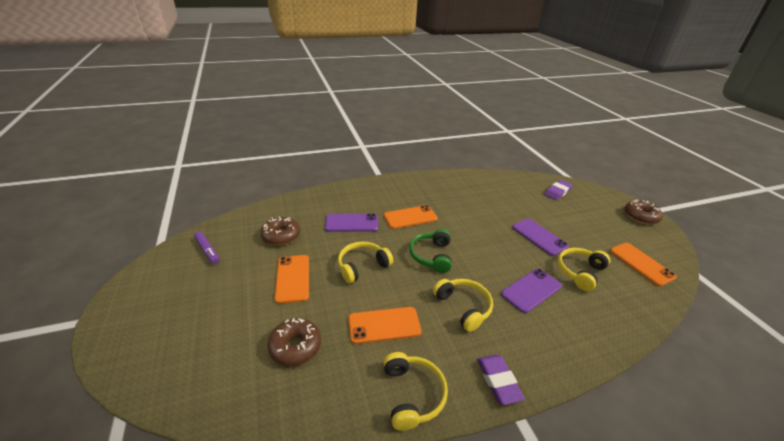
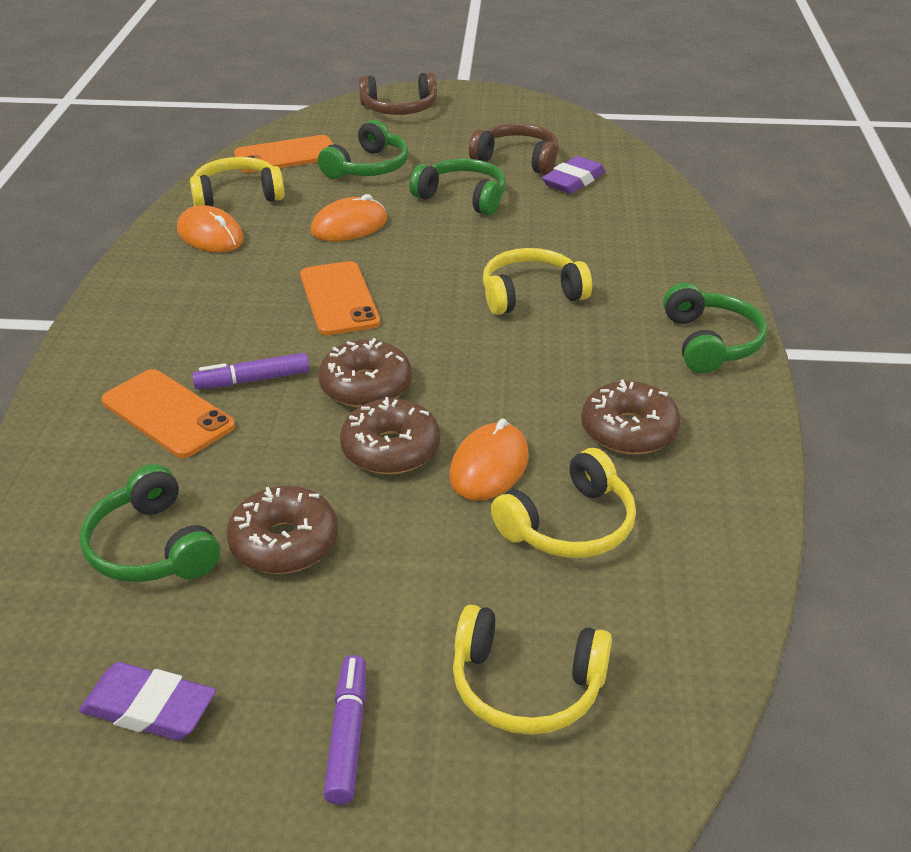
brown donut: [260,217,300,245] [267,318,321,366] [624,200,663,225] = 3 -> [226,486,338,574] [318,338,412,408] [340,397,440,474] [581,380,681,455] = 4
brown headphones: none = 0 -> [359,72,437,115] [469,124,559,175] = 2
green headphones: [409,229,452,273] = 1 -> [80,464,220,582] [318,120,409,179] [410,158,506,215] [663,283,768,373] = 4
orange mouse: none = 0 -> [177,205,244,253] [310,194,387,241] [449,419,529,500] = 3
orange phone: [275,255,309,304] [348,307,421,344] [384,205,438,229] [610,243,677,286] = 4 -> [101,369,235,458] [234,135,333,173] [300,261,380,335] = 3
purple marker: [194,232,220,264] = 1 -> [192,353,309,389] [323,655,366,805] = 2
purple phone: [325,214,378,232] [501,269,562,313] [512,219,569,256] = 3 -> none = 0

